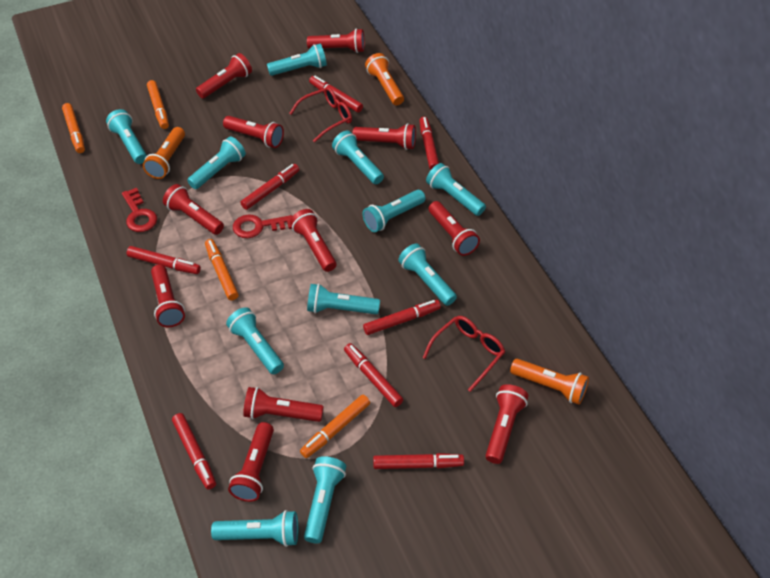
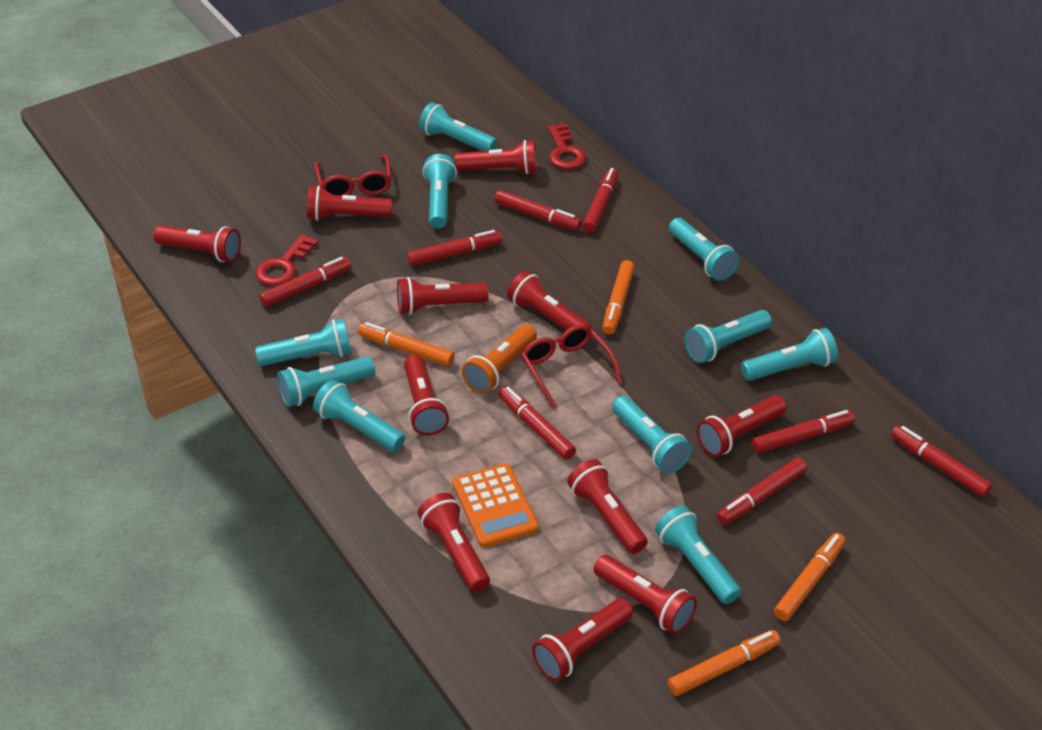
orange calculator: none = 0 -> [453,463,539,547] = 1
orange flashlight: [143,127,185,179] [365,53,404,105] [510,359,589,405] = 3 -> [462,324,537,394] = 1
turquoise flashlight: [106,109,147,164] [187,136,246,189] [211,510,298,547] [226,307,284,374] [267,44,327,76] [304,456,346,544] [307,284,380,314] [332,131,384,184] [363,190,425,232] [398,243,457,306] [426,163,486,216] = 11 -> [255,319,352,366] [277,356,375,407] [313,380,405,452] [419,102,497,151] [423,154,457,228] [612,396,692,473] [655,506,741,604] [669,218,739,281] [684,310,772,363] [741,328,838,381] = 10

